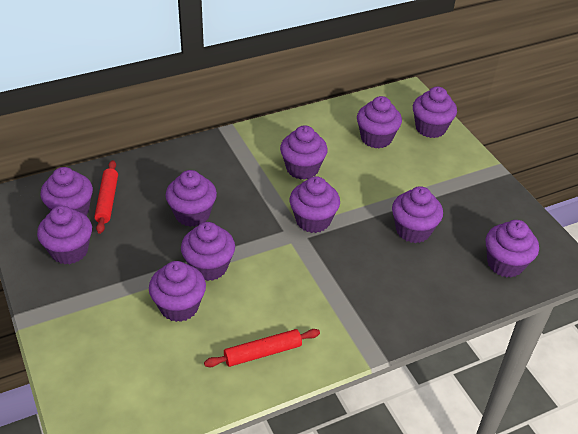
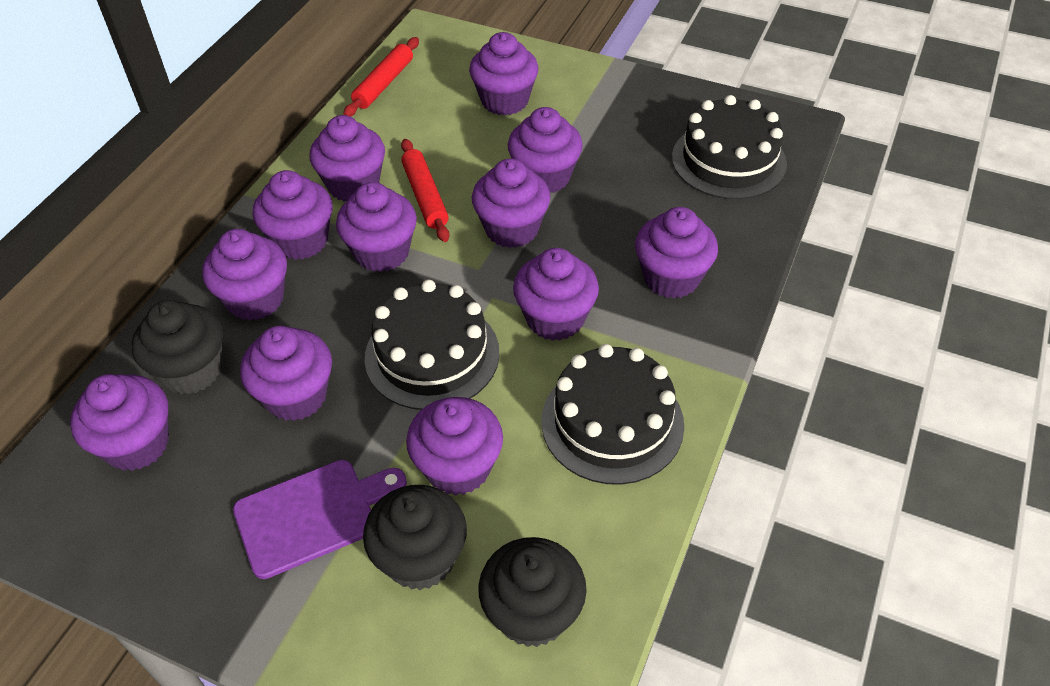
black cake: none = 0 -> [365,280,500,410] [541,344,684,485] [672,95,787,200] = 3
black cupcake: none = 0 -> [132,300,223,395] [363,485,467,590] [479,537,587,647] = 3
purple cupcake: [37,206,92,264] [40,167,93,216] [149,261,206,322] [166,170,217,227] [181,222,235,281] [280,125,328,180] [290,176,340,233] [357,96,402,149] [392,186,443,243] [413,86,457,138] [486,220,539,278] = 11 -> [70,374,169,471] [202,229,287,321] [240,326,332,421] [252,170,333,260] [309,115,385,202] [336,182,417,272] [406,397,503,496] [469,32,539,116] [472,158,550,248] [508,107,583,193] [513,248,599,341] [635,207,718,299] = 12
purple cutting board: none = 0 -> [233,460,407,579] = 1

